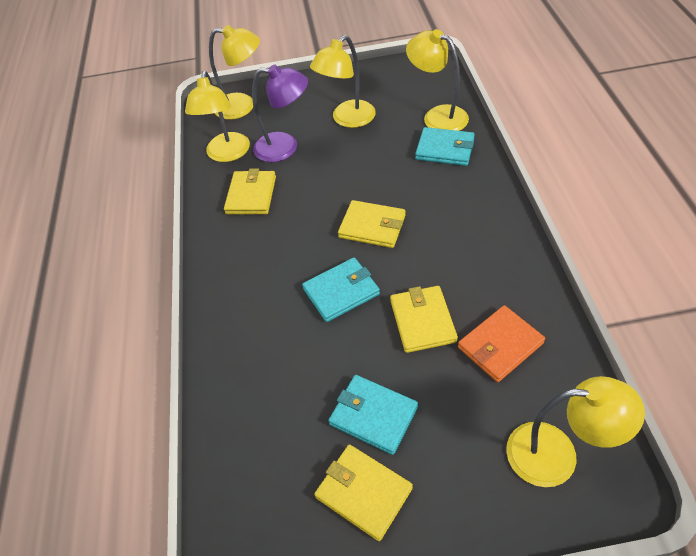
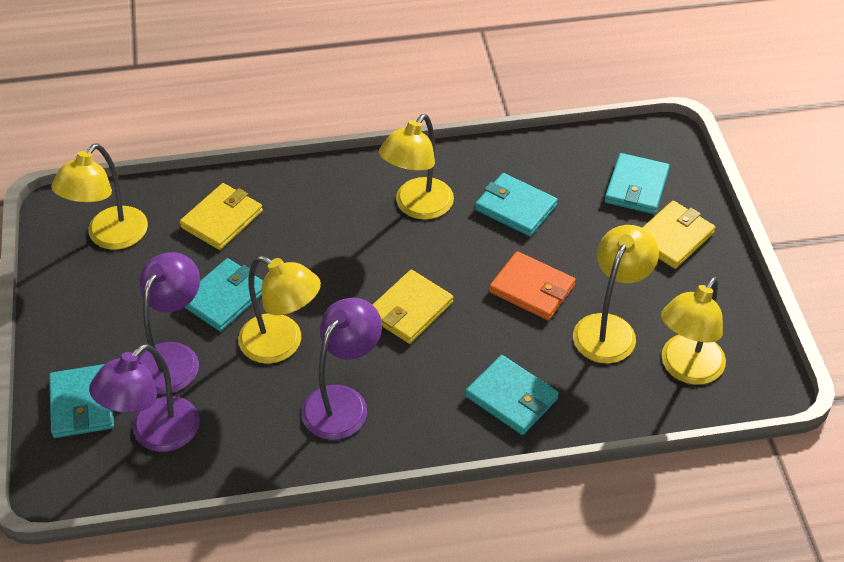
purple lamp: [252,64,308,162] = 1 -> [89,344,200,452] [138,252,200,394] [301,298,382,440] = 3
turquoise wallet: [302,257,380,322] [328,375,418,455] [415,127,475,166] = 3 -> [49,364,114,438] [184,258,263,331] [465,355,559,435] [475,173,558,236] [604,153,670,214] = 5
yellow wallet: [224,169,276,214] [314,444,413,541] [338,200,406,248] [390,286,458,353] = 4 -> [180,183,263,250] [373,270,453,344] [642,201,716,269] = 3

